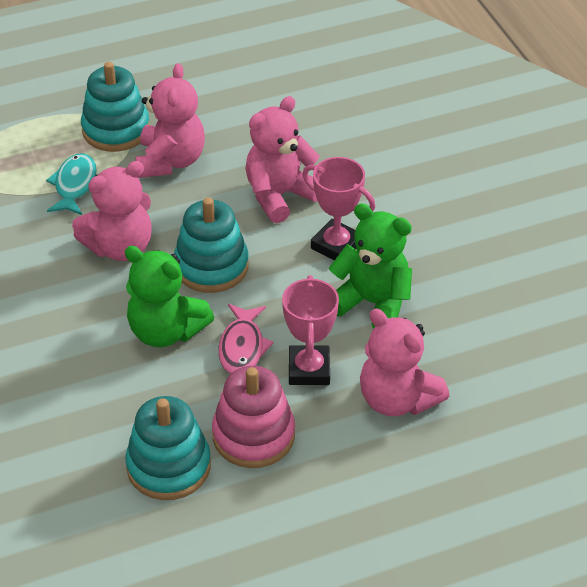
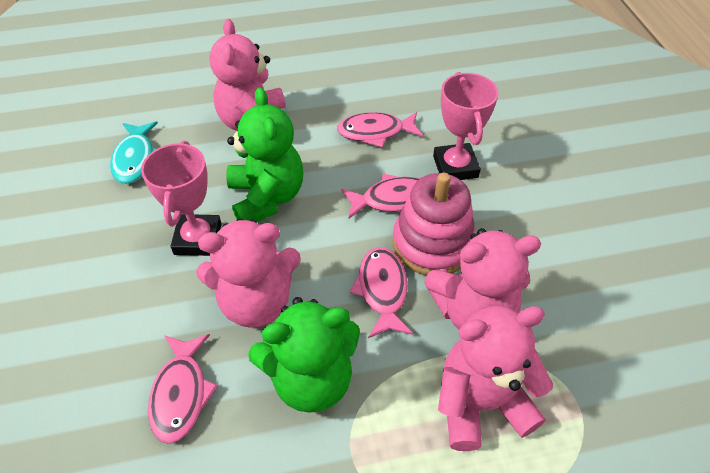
pink fish: [218,304,274,374] = 1 -> [148,334,218,444] [337,112,423,148] [341,174,420,219] [350,247,413,338] = 4
turquoise stacking toy: [81,62,150,152] [125,396,211,500] [174,197,249,293] = 3 -> none = 0

